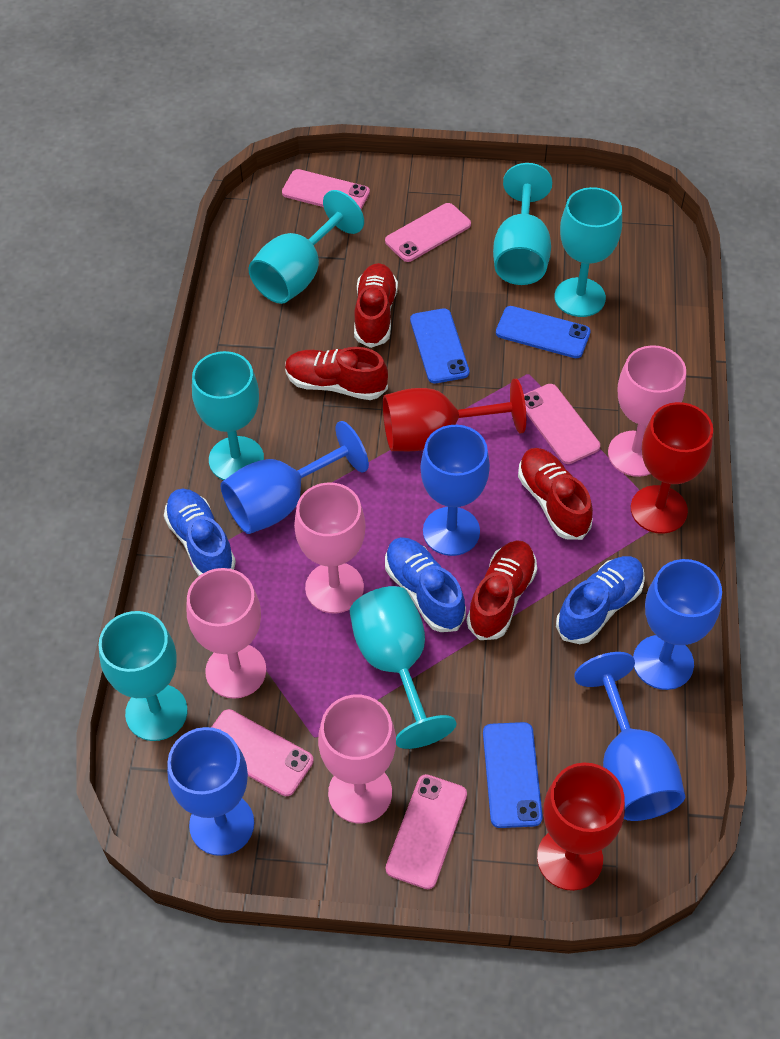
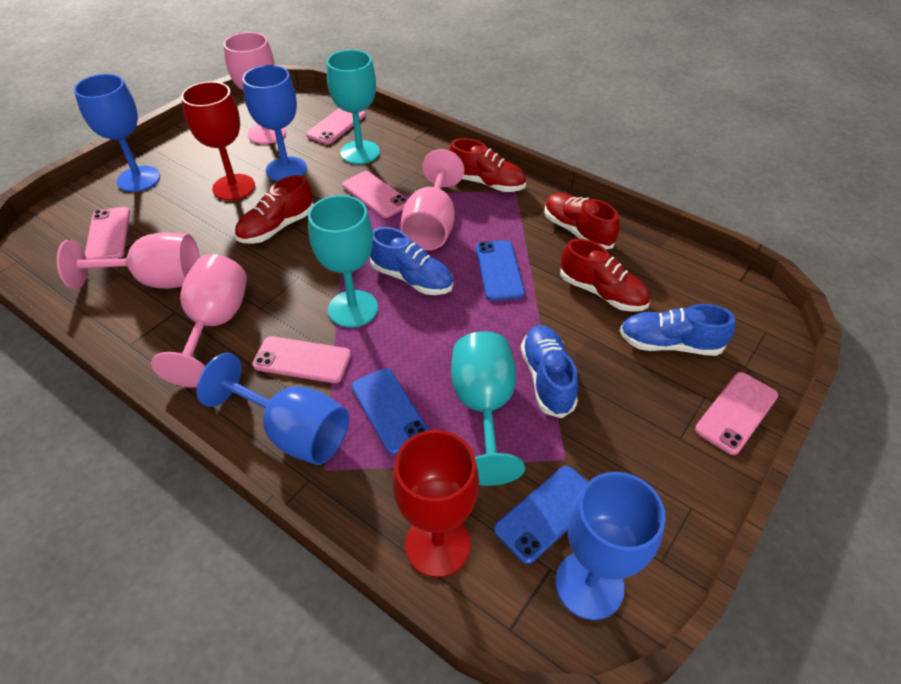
blue goblet: [167,727,254,856] [221,421,369,534] [420,425,490,556] [574,652,685,821] [633,559,722,690] = 5 -> [74,74,160,192] [196,353,349,465] [242,65,307,181] [555,472,666,620] = 4
red goblet: [383,378,526,451] [537,763,625,891] [631,402,713,534] = 3 -> [181,82,255,201] [392,430,479,577] = 2
turquoise goblet: [99,611,188,741] [192,351,264,480] [249,190,364,304] [350,586,456,749] [493,163,552,285] [555,187,622,317] = 6 -> [308,195,378,328] [327,50,380,164] [451,331,525,486] = 3

